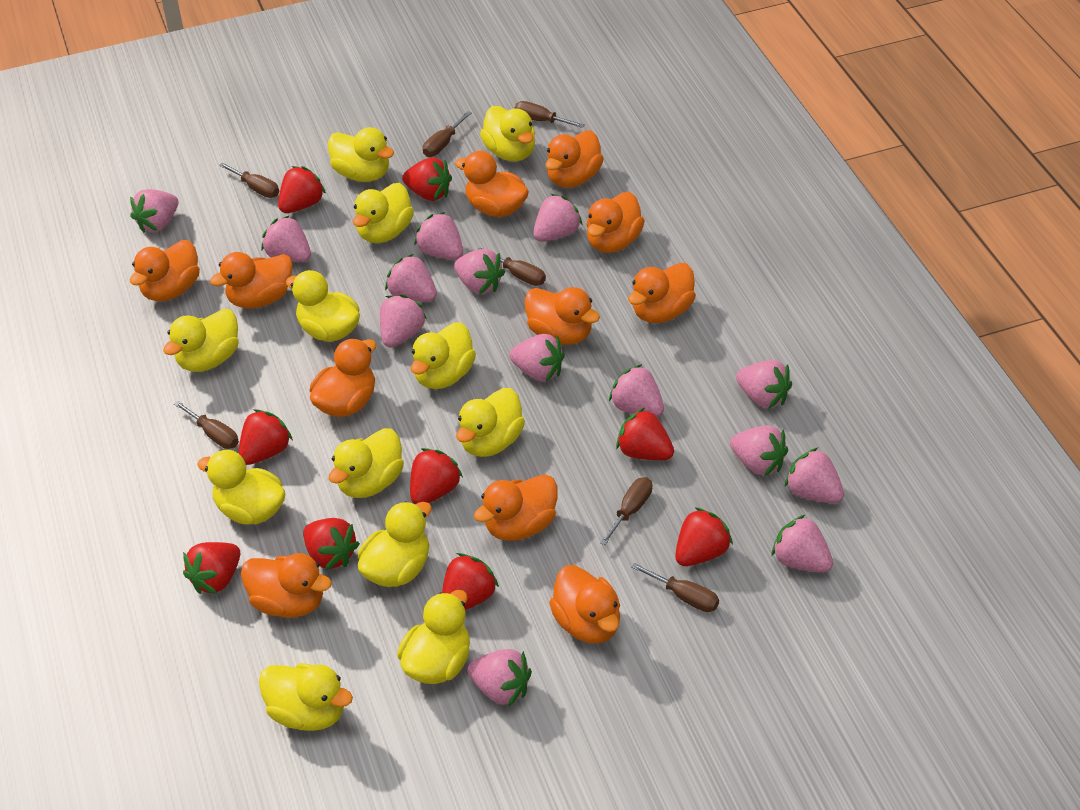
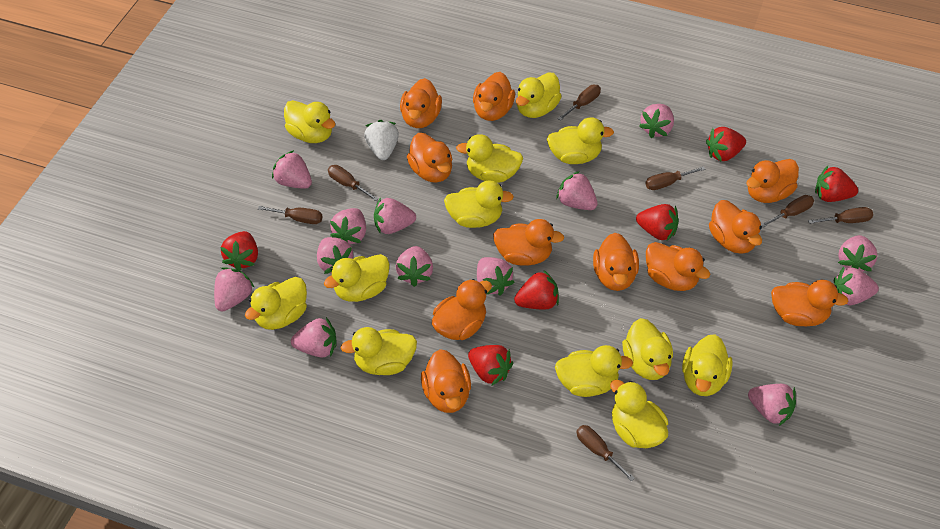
pink strawberry: [130,189,178,233] [261,215,311,262] [380,294,427,347] [385,254,437,302] [414,212,463,260] [454,249,505,294] [467,649,532,707] [509,334,565,381] [533,194,583,242] [609,364,664,417] [730,425,788,476] [736,360,792,409] [772,514,833,573] [785,448,844,503] = 14 -> [214,267,254,312] [272,150,312,189] [291,317,337,358] [317,237,353,274] [330,208,366,244] [374,197,416,234] [396,246,433,287] [477,257,514,296] [556,171,598,210] [639,104,674,138] [748,384,796,426] [834,267,879,305] [838,235,878,272] = 13
red strawberry: [183,542,240,594] [238,409,293,465] [278,166,326,213] [303,518,360,570] [402,158,452,201] [410,448,463,504] [442,553,499,610] [616,408,674,460] [675,507,733,566] = 9 -> [220,231,258,271] [468,345,513,385] [514,270,559,310] [636,204,679,241] [706,127,746,162] [815,166,858,202] = 6
white strawberry: none = 0 -> [364,120,399,160] = 1

